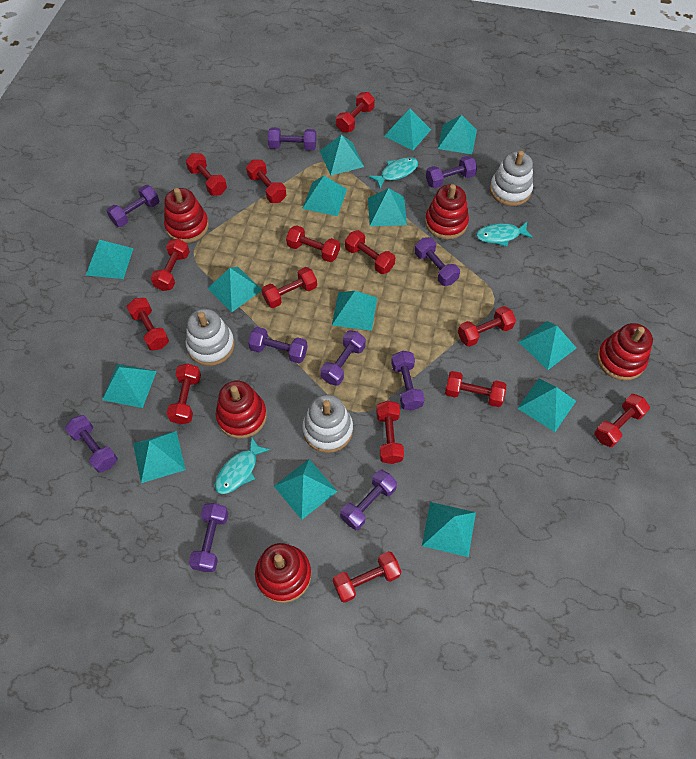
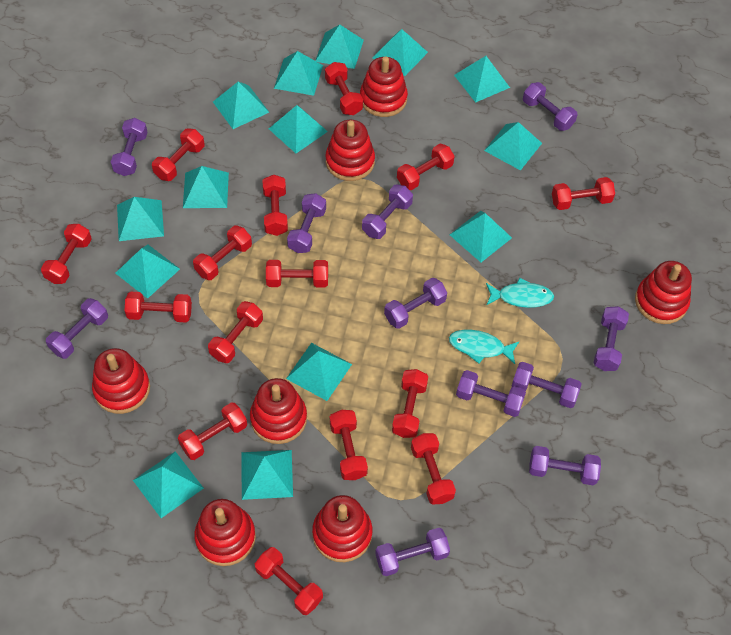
purple dumbbell: [65,415,118,473] [107,185,159,227] [189,503,229,572] [248,327,308,363] [268,128,316,150] [321,331,366,386] [340,470,397,530] [391,351,425,410] [415,237,460,286] [426,156,477,189] = 10 -> [46,298,108,359] [111,118,148,176] [287,193,326,253] [362,185,413,239] [375,528,450,576] [384,278,447,329] [456,370,526,417] [512,362,581,408] [523,82,578,131] [529,446,601,485] [593,306,629,371] = 11
red dumbbell: [127,298,169,350] [151,239,190,291] [167,363,201,424] [186,153,227,196] [246,160,286,203] [261,267,317,308] [286,225,340,262] [333,551,401,603] [336,92,375,132] [345,230,395,274] [376,401,404,464] [445,371,506,407] [458,306,516,347] [594,394,650,447] = 14 -> [41,224,92,284] [125,292,192,323] [152,128,205,181] [178,403,247,460] [193,226,252,280] [208,301,263,363] [255,547,323,615] [263,175,288,236] [266,260,328,287] [325,62,363,115] [330,410,368,480] [392,369,428,438] [397,144,455,190] [411,433,456,505] [552,177,615,210] = 15
red stacking toy: [164,188,209,243] [216,381,267,439] [255,543,311,603] [425,184,469,239] [597,323,653,381] = 5 -> [92,348,150,414] [194,499,256,566] [250,378,307,444] [312,495,372,562] [325,120,375,181] [360,56,408,117] [635,261,692,324] = 7
turquoise fish: [215,437,270,494] [369,157,418,188] [476,222,533,247] = 3 -> [449,330,520,364] [486,278,554,308] = 2
white stacking toy: [186,309,235,366] [302,394,353,453] [490,151,533,206] = 3 -> none = 0

